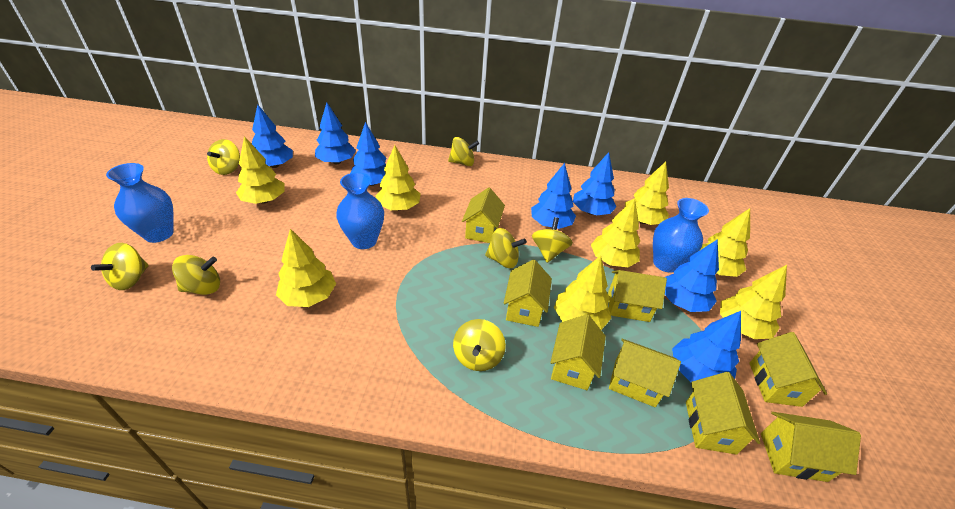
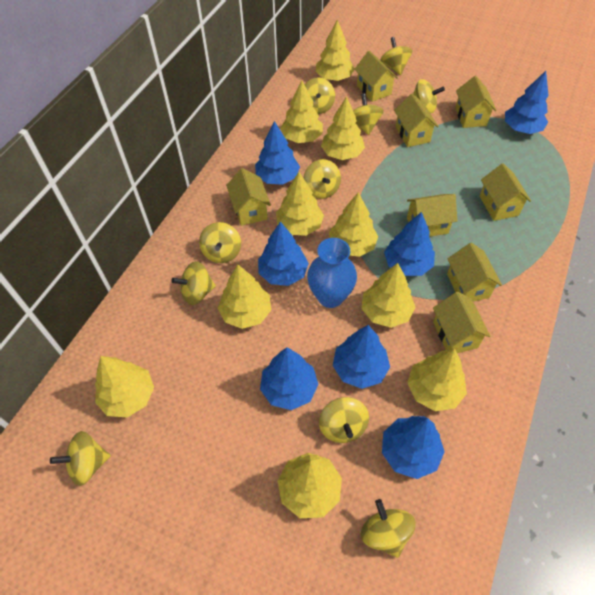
blue vase: [106,163,174,243] [336,172,384,249] [653,198,709,272] = 3 -> [307,238,357,308] = 1
yellow spinning top: [91,243,149,290] [172,255,220,295] [207,139,240,175] [448,137,479,166] [453,319,506,371] [485,228,527,268] [532,217,573,263] = 7 -> [50,431,111,486] [171,261,216,305] [199,222,241,263] [304,77,335,114] [304,159,341,199] [319,397,369,443] [353,94,384,135] [361,499,416,558] [380,37,413,75] [413,79,445,113] = 10
yellow tree: [236,136,284,204] [276,229,336,307] [375,145,421,210] [554,255,611,330] [591,198,640,267] [625,161,669,225] [700,208,750,277] [720,265,787,339] = 8 -> [95,356,154,418] [218,265,271,329] [276,172,324,236] [278,453,342,518] [280,81,323,143] [316,20,355,81] [321,96,365,160] [329,192,378,257] [362,263,416,328] [407,348,467,411] = 10

